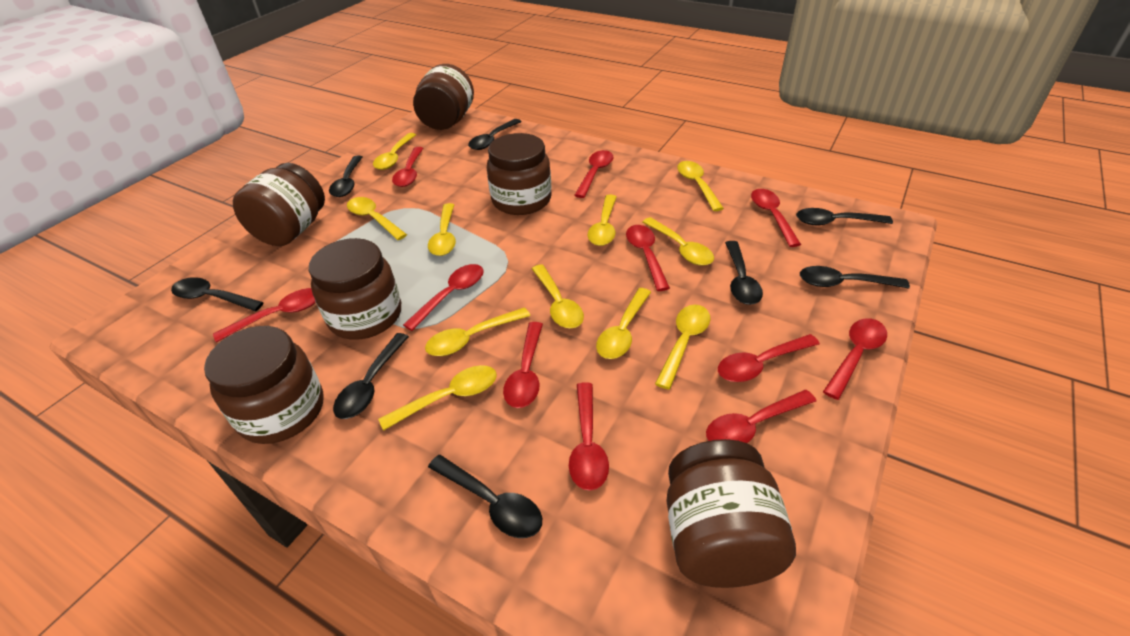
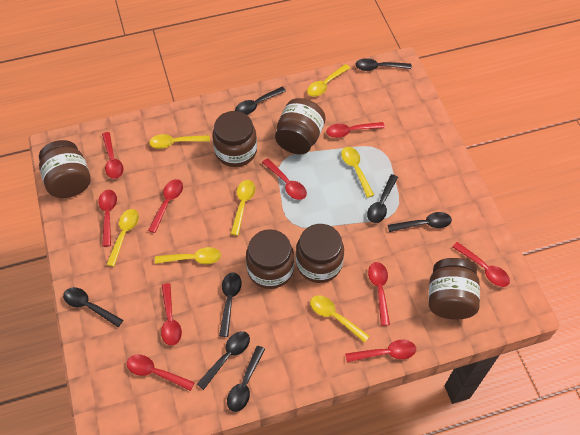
red spoon: [213,288,316,342] [392,147,423,187] [403,264,484,331] [503,322,543,408] [569,382,609,491] [574,150,613,198] [626,225,670,291] [706,390,816,443] [718,334,820,382] [751,189,801,247] [823,318,887,400] = 11 -> [98,190,117,247] [102,132,124,179] [127,355,195,391] [148,179,183,233] [161,283,182,346] [262,158,307,200] [326,122,385,138] [345,340,416,362] [368,262,390,326] [452,242,510,287] = 10
yellow spoon: [347,197,407,240] [373,133,416,170] [378,365,497,431] [425,307,530,356] [428,203,456,256] [532,265,584,328] [588,194,617,246] [596,288,651,359] [643,217,714,266] [655,305,711,390] [677,161,724,211] = 11 -> [106,209,139,267] [149,134,210,149] [155,247,221,264] [231,180,255,236] [307,64,350,97] [310,295,370,343] [341,147,374,198] = 7

